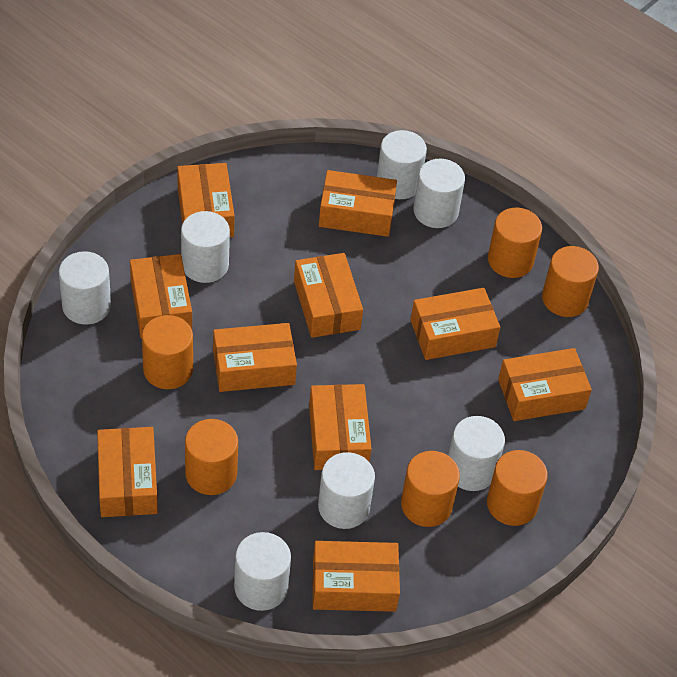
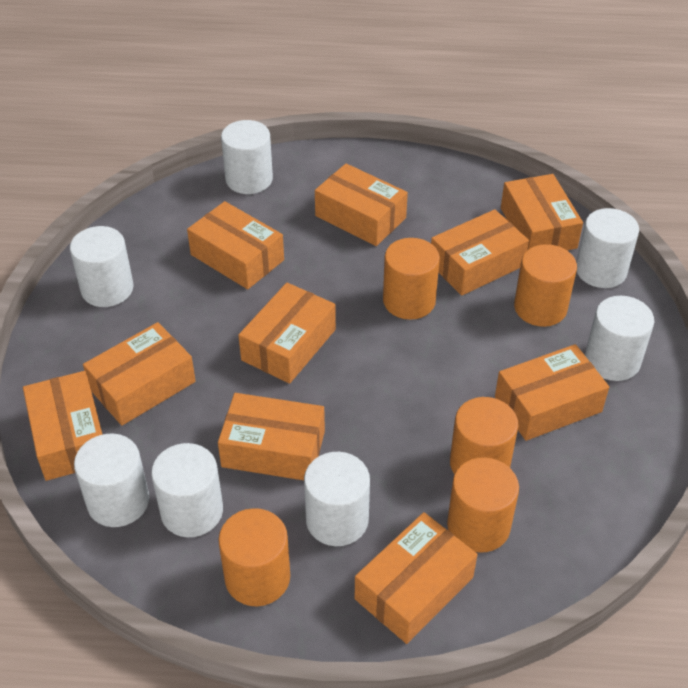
orange cylinder: [142,315,193,389] [185,419,238,495] [401,451,460,527] [487,450,548,526] [488,208,542,278] [542,246,599,317] = 6 -> [218,508,290,606] [383,238,440,320] [447,457,519,553] [450,397,518,474] [514,244,577,327] = 5

